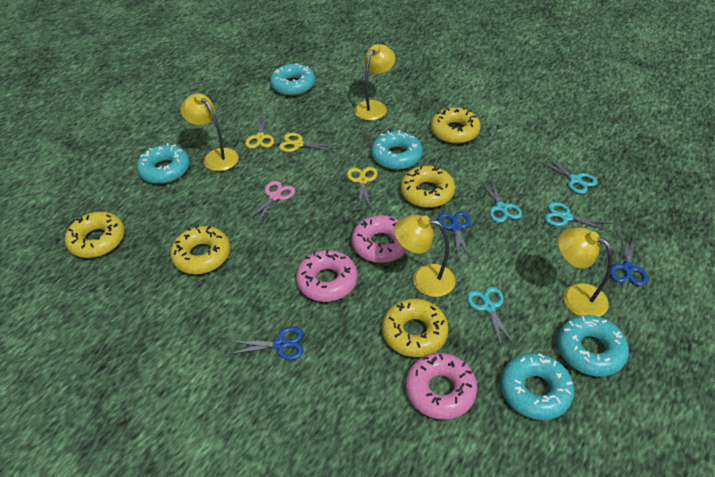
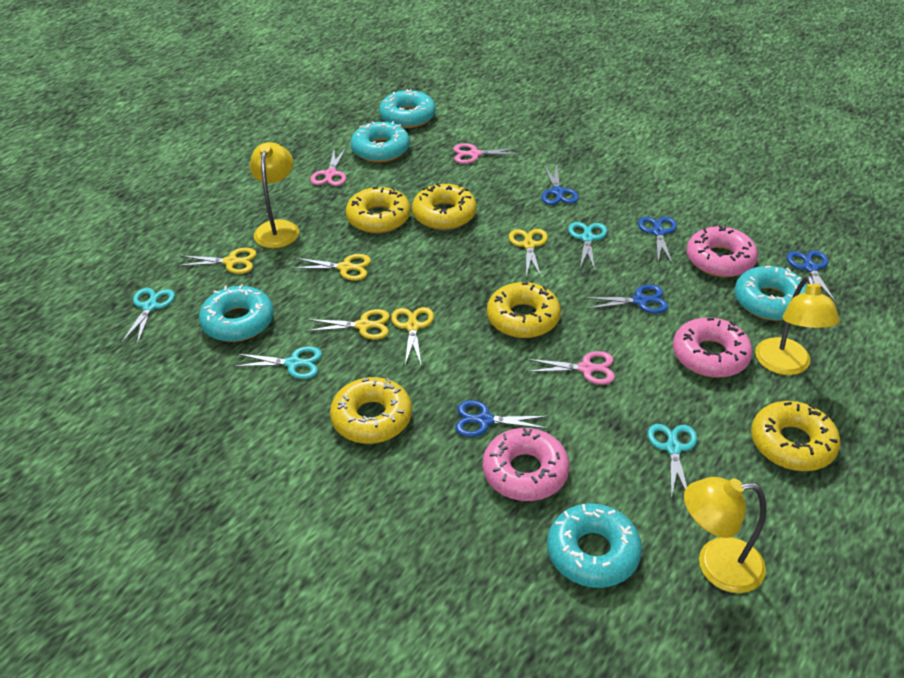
blue scissors: [229,327,304,360] [438,211,471,260] [610,234,648,286] = 3 -> [455,400,549,437] [541,163,579,205] [584,285,669,313] [638,217,677,265] [786,251,836,303] = 5
pink scissors: [248,181,295,224] = 1 -> [310,148,346,186] [453,143,520,164] [526,351,615,385] = 3
yellow lamp: [180,93,239,171] [354,44,395,120] [394,215,455,297] [558,227,612,317] = 4 -> [250,142,299,248] [684,477,766,593] [755,276,840,375] = 3
yellow scissors: [245,114,274,149] [279,133,337,152] [347,167,378,207] = 3 -> [177,248,257,274] [292,254,371,281] [306,309,390,340] [391,307,434,365] [509,229,548,277] = 5

